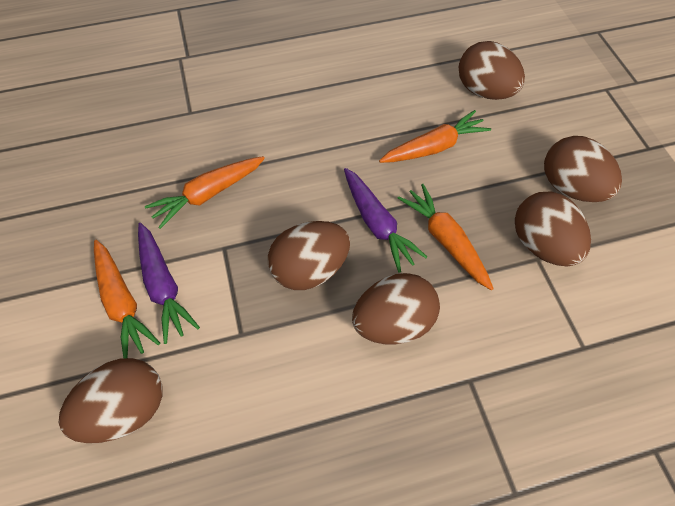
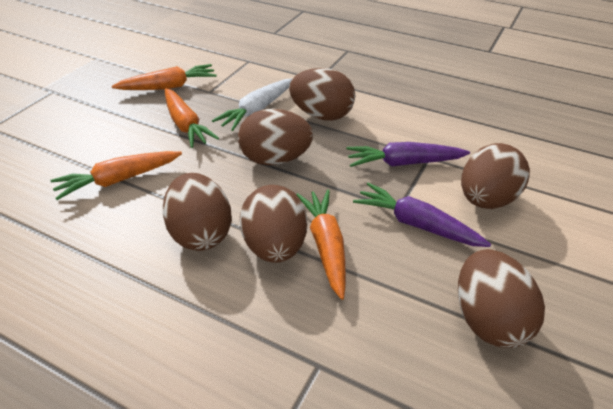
white carrot: none = 0 -> [212,78,292,131] = 1

